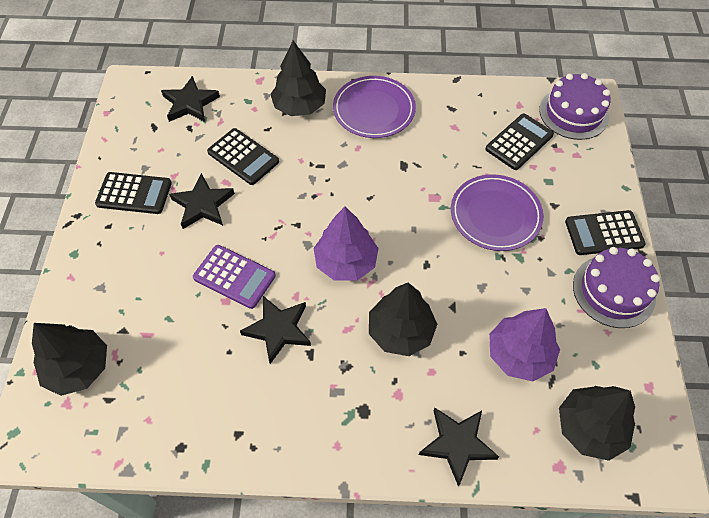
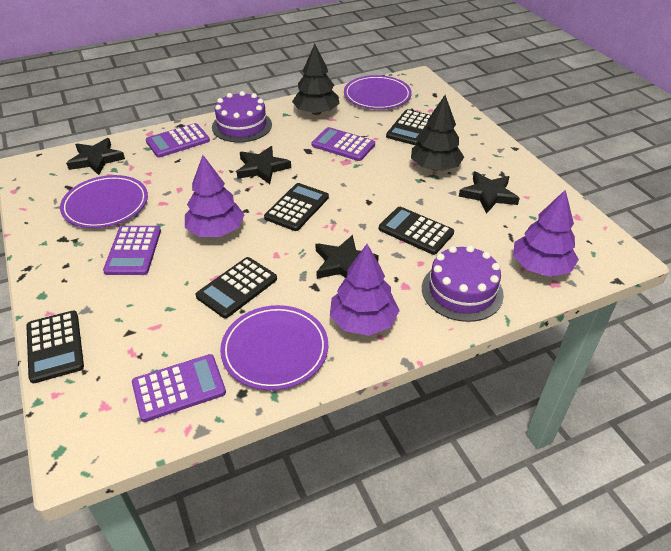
black calculator: [95,172,172,214] [207,128,279,185] [485,113,554,170] [565,210,646,255] = 4 -> [26,311,84,383] [196,257,277,318] [264,183,329,231] [379,207,454,255] [386,109,431,145] = 5
black tree: [32,323,107,396] [270,41,326,116] [369,283,437,356] [559,386,635,461] = 4 -> [292,44,340,115] [411,95,464,171] = 2
purple calculator: [193,245,276,309] = 1 -> [103,226,161,275] [132,354,226,422] [146,123,210,157] [312,127,375,161] = 4
purple plate: [333,76,416,138] [451,174,543,251] = 2 -> [60,175,148,228] [220,305,328,390] [344,75,412,109] = 3
purple tree: [314,207,379,281] [489,308,560,381] = 2 -> [185,155,244,237] [330,244,400,336] [513,189,579,277] = 3

